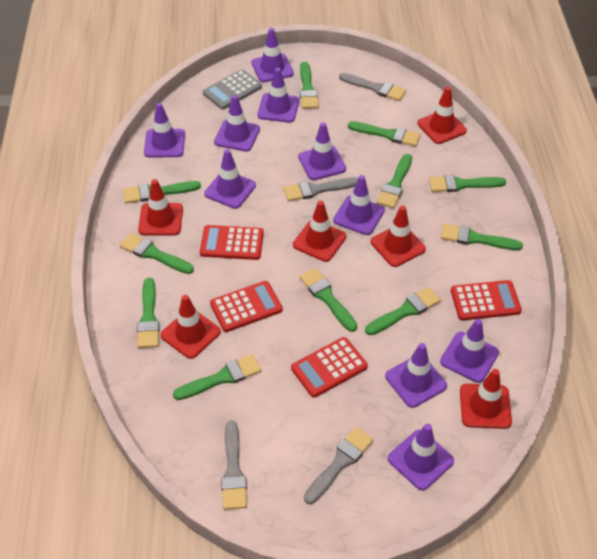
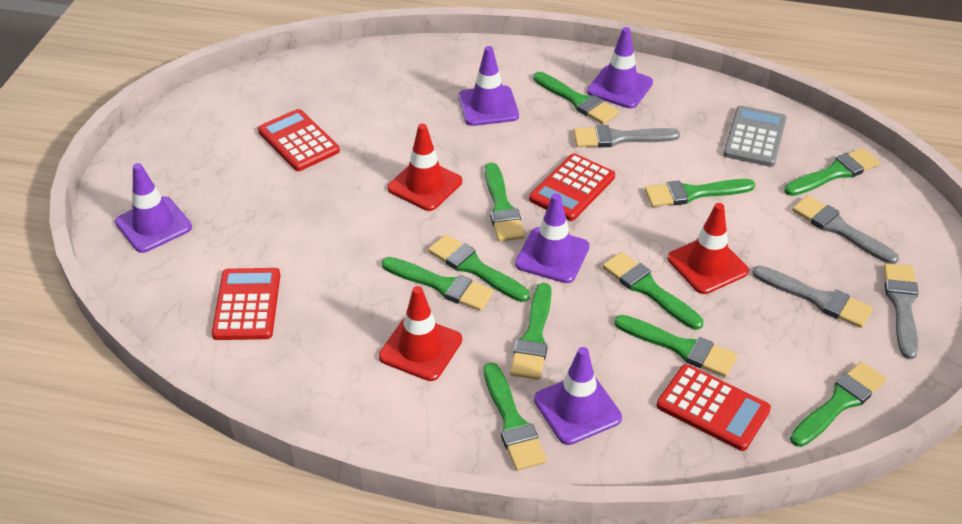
purple traffic cone: [144,103,185,158] [204,149,256,209] [214,95,260,152] [251,28,294,82] [257,68,299,122] [298,122,346,180] [333,175,385,235] [385,343,447,408] [388,424,454,490] [440,319,499,383] = 10 -> [115,163,192,253] [459,46,519,126] [515,194,590,283] [534,347,622,445] [587,27,653,108] = 5
red traffic cone: [138,179,183,236] [160,295,221,359] [293,201,346,262] [371,206,426,267] [417,87,467,144] [460,369,512,429] = 6 -> [379,286,462,381] [387,124,462,211] [668,203,749,294] = 3

